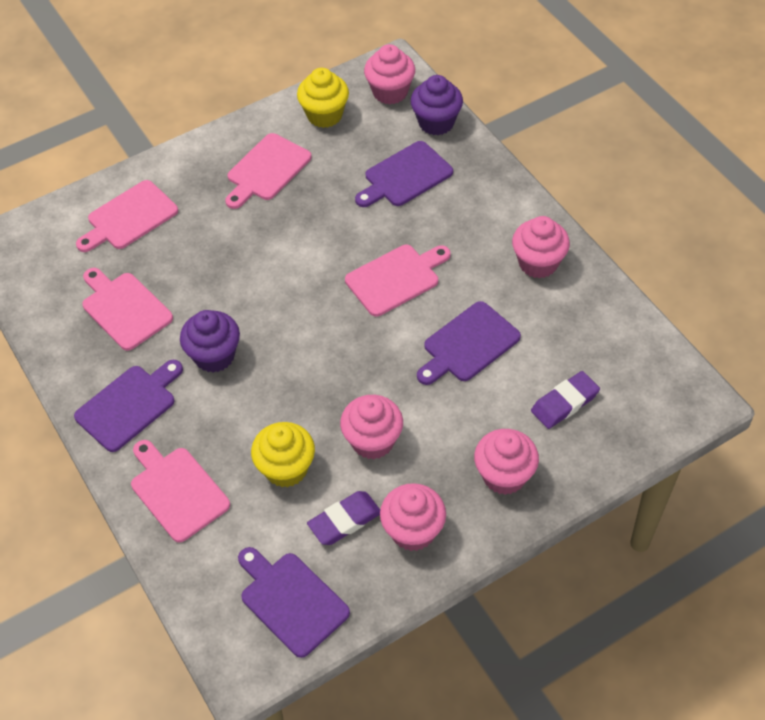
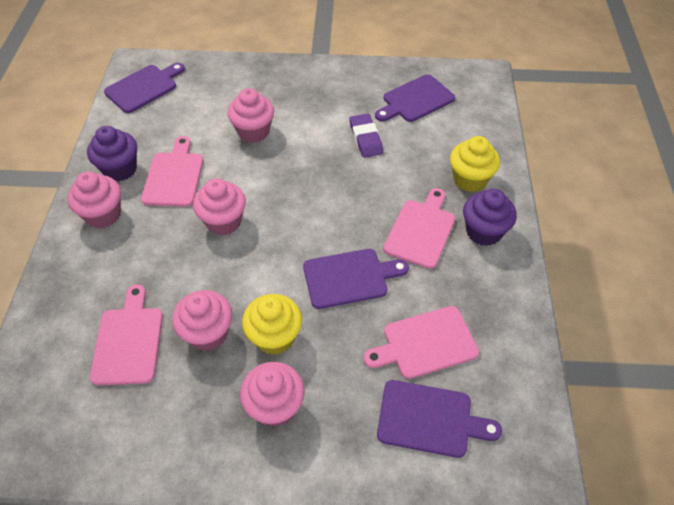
pink cutting board: [76,180,178,252] [82,268,173,351] [131,440,230,542] [225,133,312,209] [345,245,450,317] = 5 -> [90,284,163,385] [141,136,203,207] [363,306,479,379] [383,188,455,269] = 4
purple eraser: [307,491,380,545] [531,371,600,429] = 2 -> [350,114,383,158] = 1

